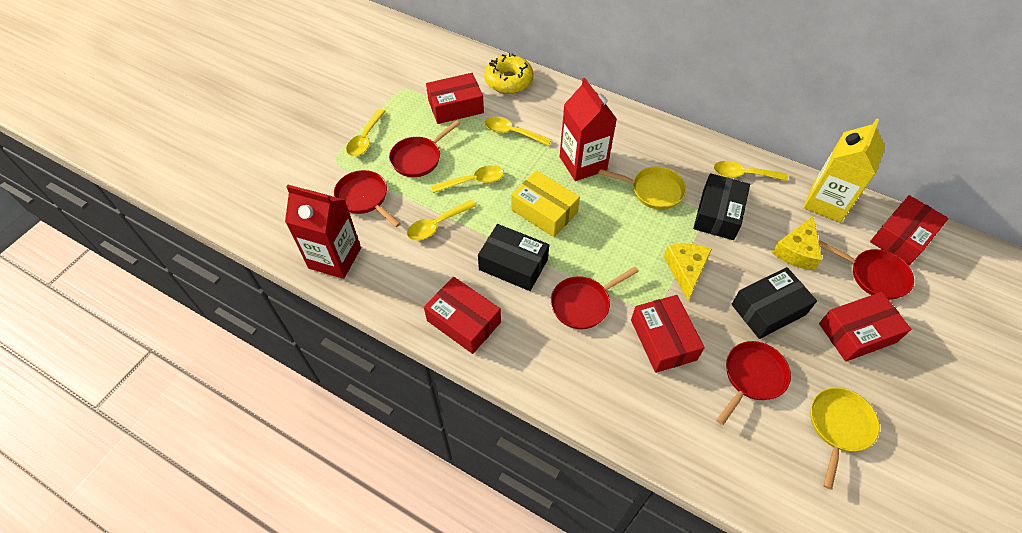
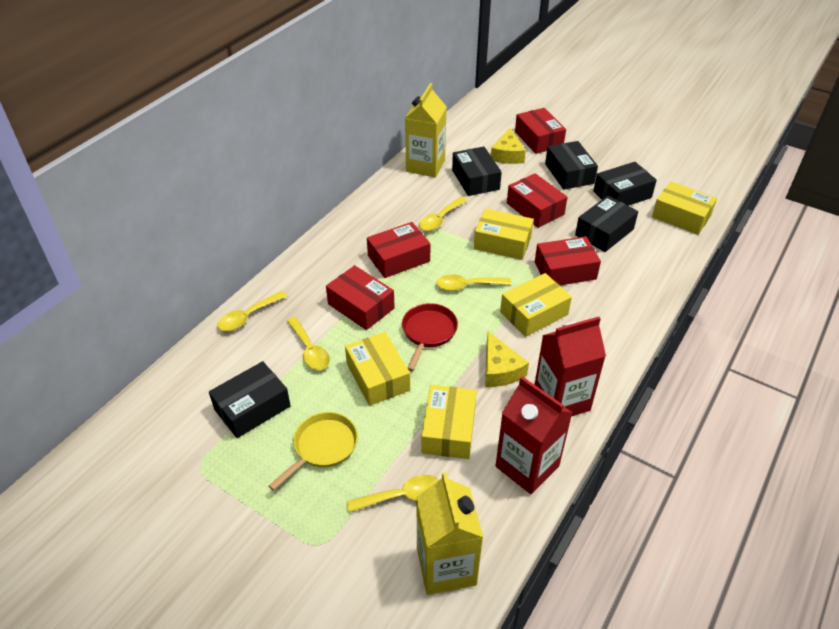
black box: [478,224,549,291] [693,173,750,240] [731,267,817,339] = 3 -> [209,361,291,438] [452,147,502,196] [545,141,598,190] [575,196,638,252] [593,162,657,206] = 5
red pan: [334,170,401,227] [389,120,460,177] [551,267,639,329] [717,341,791,425] [819,240,914,300] = 5 -> [402,303,458,371] = 1
yellow box: [511,170,580,237] = 1 -> [345,332,410,406] [422,385,477,459] [474,209,534,260] [500,273,572,337] [652,182,717,235] = 5
yellow carton: [803,118,885,223] = 1 -> [405,83,447,177] [416,472,484,595] = 2
yellow donut: [484,54,534,94] = 1 -> none = 0
yellow pan: [598,166,686,210] [810,387,880,490] = 2 -> [269,412,358,491] = 1

